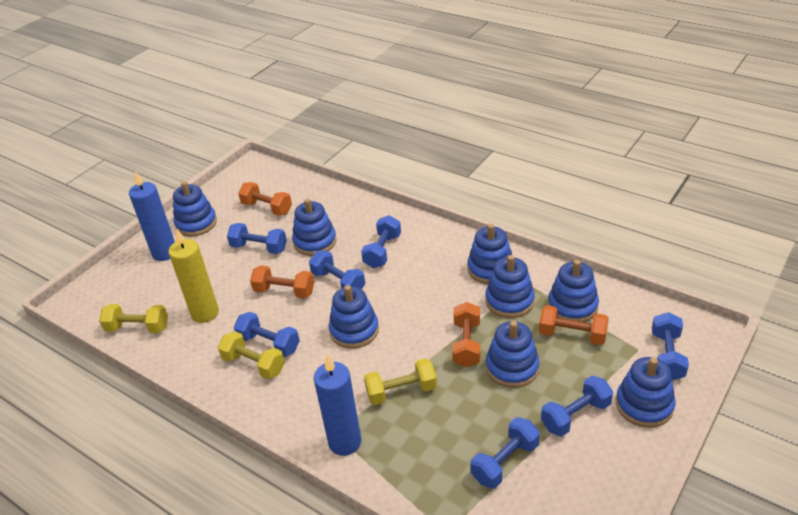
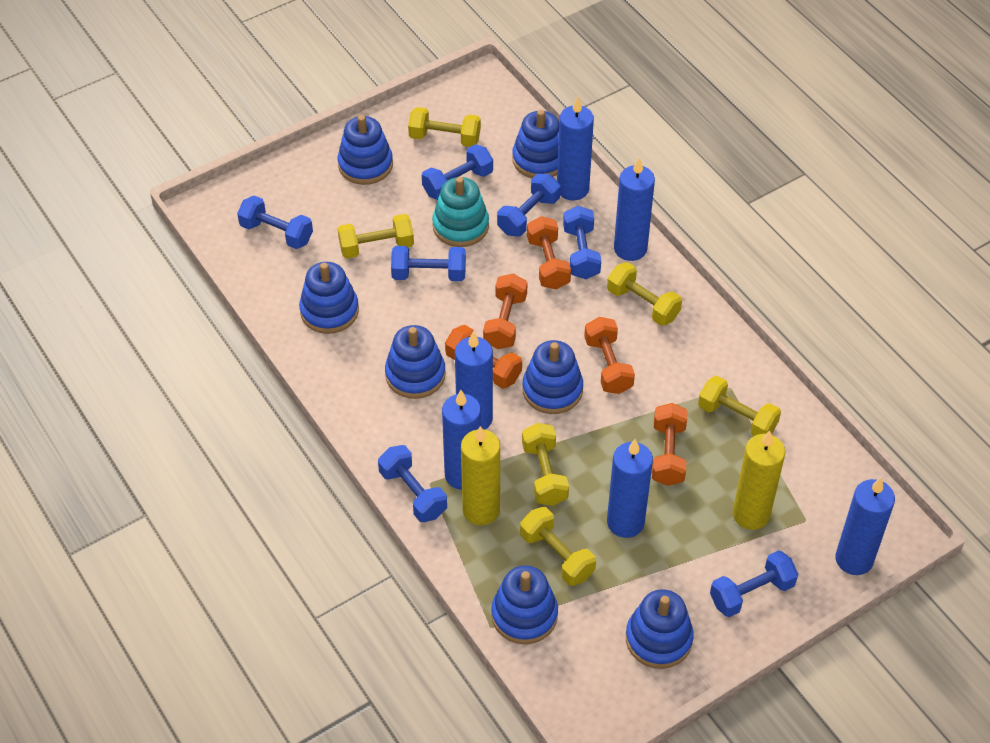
blue candle: [129,171,175,261] [314,355,361,456] = 2 -> [442,390,481,490] [455,331,493,430] [557,96,594,200] [607,439,653,538] [614,157,655,261] [835,477,895,575] = 6
blue stacking toy: [173,181,217,237] [292,198,337,256] [329,285,379,349] [467,224,512,284] [485,255,535,318] [486,321,540,388] [548,260,599,322] [616,357,675,428] = 8 -> [299,262,359,334] [338,115,393,185] [385,325,446,399] [491,565,558,644] [512,110,559,178] [522,340,583,414] [626,589,694,669] = 7
orange dumbbell: [238,182,292,216] [250,265,314,298] [453,302,480,367] [539,305,609,345] = 4 -> [445,325,522,389] [483,274,528,349] [527,216,571,289] [584,317,635,394] [652,403,688,486] = 5
turquoise stacking toy: none = 0 -> [432,177,489,247] = 1
yellow candle: [168,228,219,323] = 1 -> [461,426,500,525] [733,431,785,530] = 2
yellow dumbbell: [99,304,168,333] [218,331,285,379] [364,358,437,405] = 3 -> [338,214,414,258] [408,107,481,147] [520,507,596,586] [522,423,569,506] [607,262,682,326] [698,376,781,436] = 6

